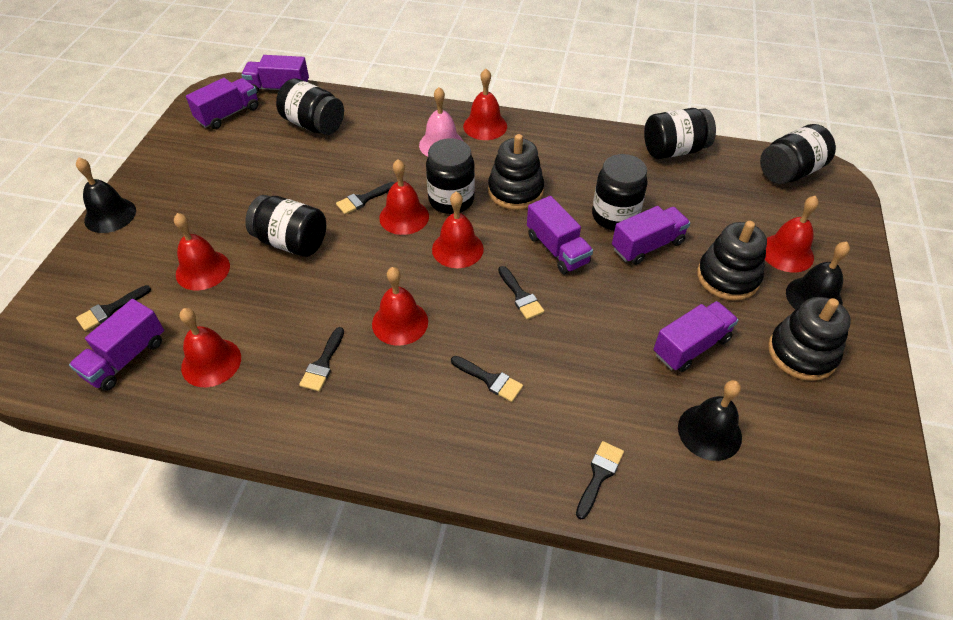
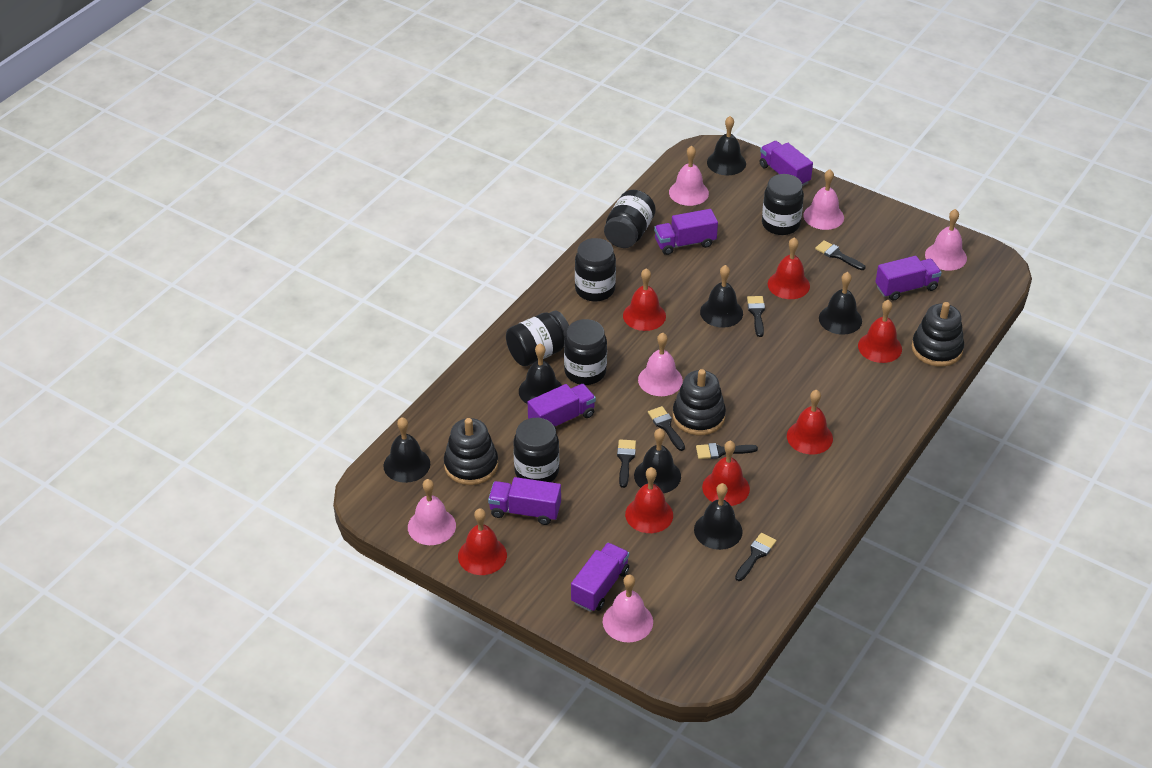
black bell: [76,157,136,233] [678,380,742,461] [786,242,850,310] = 3 -> [383,417,430,483] [519,344,562,404] [634,428,681,493] [694,483,743,550] [700,265,743,328] [707,116,746,175] [819,272,862,335] = 7
pink bell: [419,87,464,157] = 1 -> [408,479,456,545] [603,575,653,642] [638,333,683,396] [669,146,709,206] [803,169,844,230] [925,209,967,271] = 6

